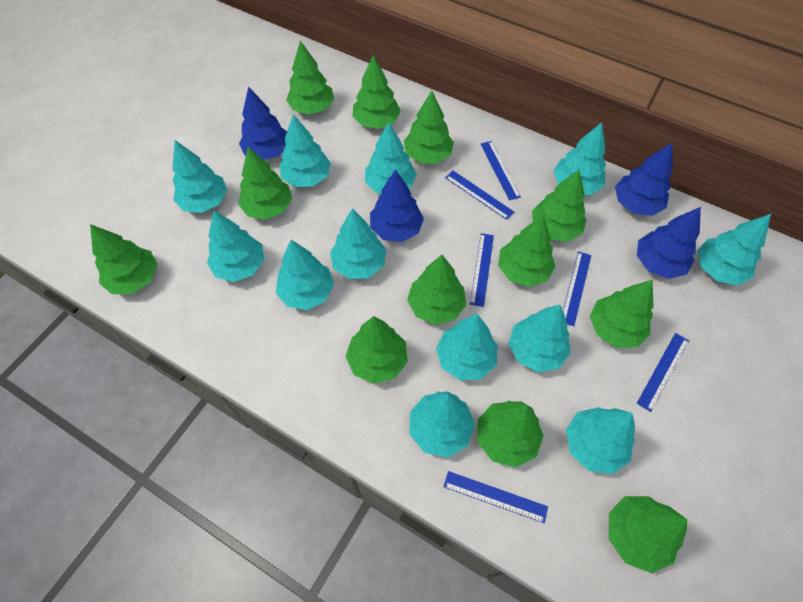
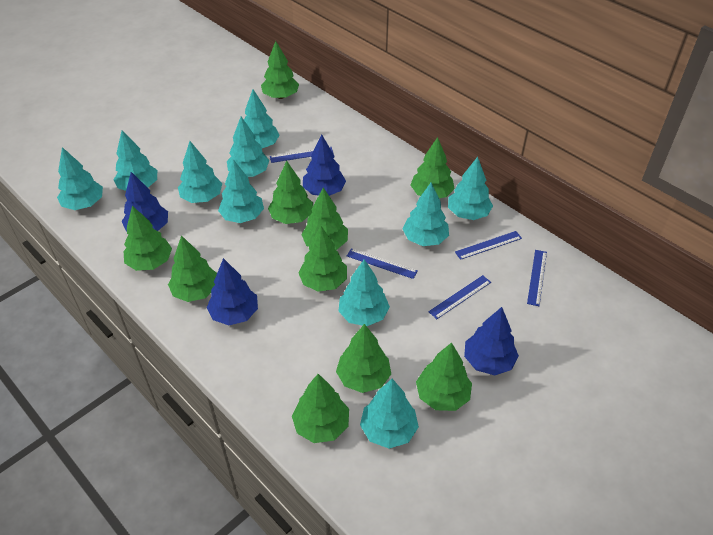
blue ruler: [443,471,548,523] [445,171,514,220] [470,233,494,307] [481,141,521,200] [563,251,591,326] [637,333,689,412] = 6 -> [270,147,333,163] [347,248,418,279] [428,275,491,319] [455,231,522,260] [527,250,547,306] = 5
green tree: [90,224,157,294] [238,147,292,220] [286,41,334,114] [345,316,408,384] [353,55,401,129] [404,91,454,163] [407,255,466,325] [477,401,544,467] [498,215,556,287] [532,170,587,242] [590,280,654,348] [609,496,687,573] = 12 -> [123,206,172,271] [168,235,217,302] [261,41,299,99] [268,161,313,224] [292,374,349,443] [298,226,347,292] [301,188,348,250] [336,324,391,393] [411,137,455,198] [416,343,472,411] = 10
turquoise tree: [172,140,227,213] [207,211,264,282] [276,240,334,310] [279,114,331,187] [330,208,386,279] [365,122,417,194] [410,391,475,457] [436,314,498,380] [508,305,571,372] [553,122,606,195] [566,407,635,474] [697,214,771,285] = 12 -> [57,147,103,210] [113,130,157,191] [178,141,222,203] [218,159,264,223] [227,117,270,177] [244,90,280,148] [338,259,390,326] [360,379,419,449] [403,182,449,246] [448,157,493,220] = 10

